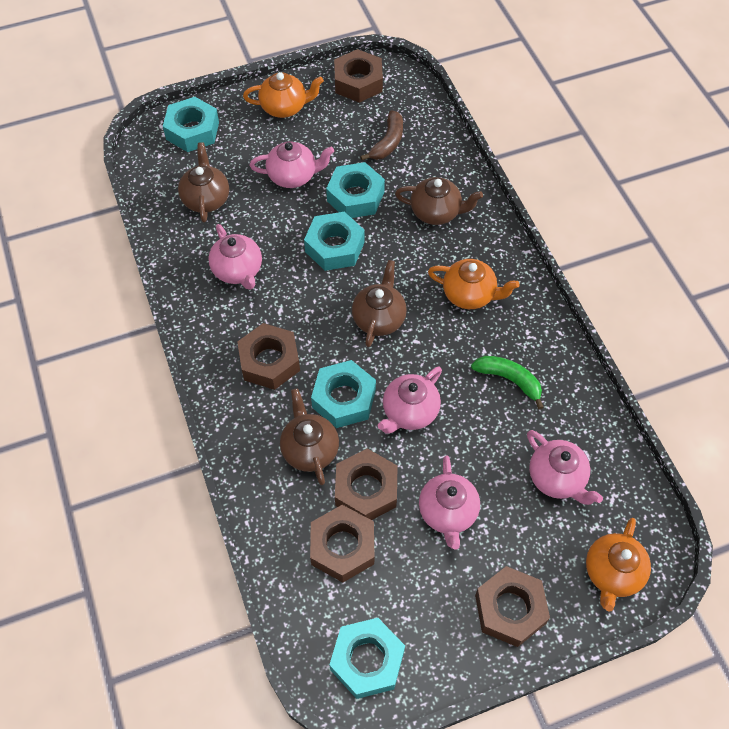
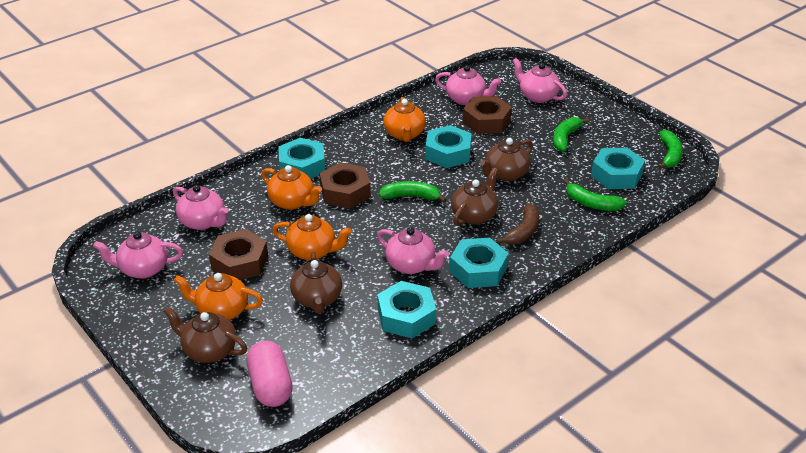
brown nut: [237,323,300,390] [310,505,375,583] [334,49,383,103] [335,448,397,520] [475,566,550,647] = 5 -> [209,229,268,280] [319,163,370,208] [463,96,512,134] = 3
green banana: [471,356,544,409] = 1 -> [379,181,446,202] [553,117,589,152] [564,179,627,211] [658,130,683,169] = 4
orange teapot: [243,72,324,118] [428,259,519,309] [586,518,651,612] = 3 -> [174,273,263,320] [261,165,322,210] [272,214,352,260] [383,97,426,142] = 4
pink capsule: none = 0 -> [247,341,293,407] = 1

